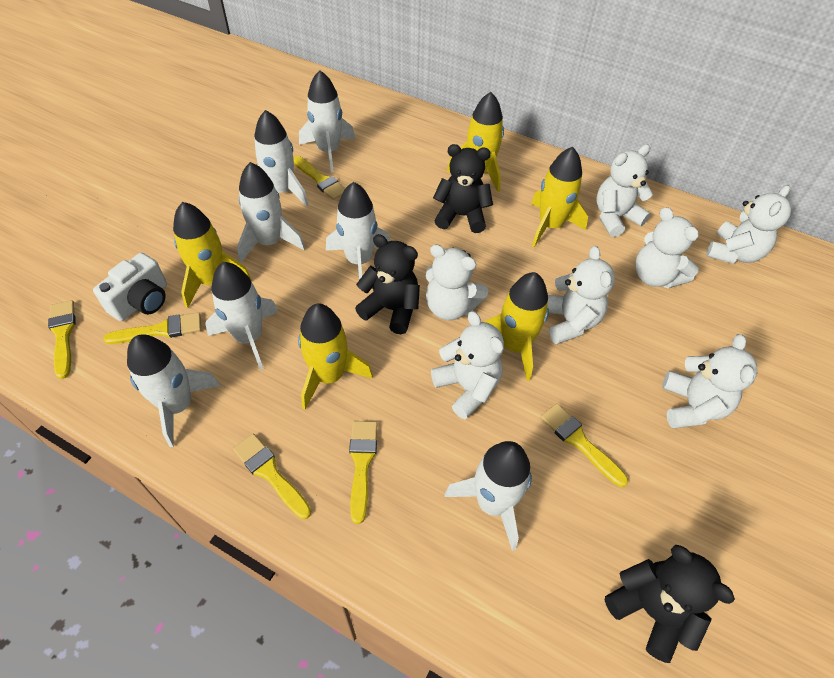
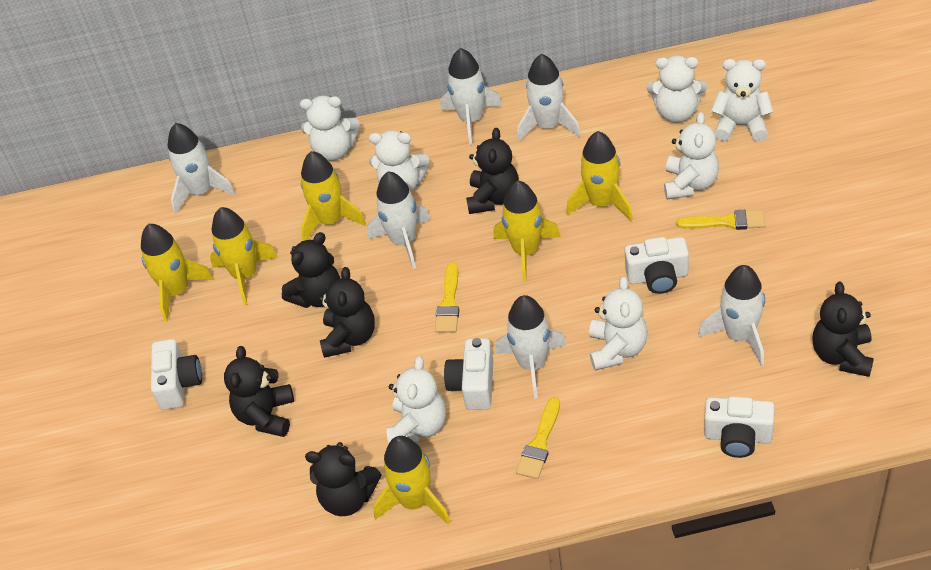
black teddy bear: [355,234,420,334] [433,144,493,233] [605,545,735,663] = 3 -> [224,346,294,437] [282,232,340,308] [305,442,382,516] [319,267,375,358] [466,128,519,214] [812,282,874,377] = 6
white camera: [93,253,167,321] = 1 -> [151,339,202,410] [444,338,493,410] [625,237,689,294] [704,396,775,458] = 4
white rocket: [127,334,221,447] [205,262,278,370] [237,162,305,262] [254,110,309,206] [299,70,355,172] [326,182,390,280] [444,441,532,551] = 7 -> [168,123,235,214] [367,171,431,269] [440,48,502,145] [495,295,567,399] [517,54,581,142] [698,265,765,366] = 6
yellow brush: [48,300,76,379] [104,312,201,344] [233,433,312,519] [293,156,345,200] [349,421,378,524] [540,403,628,487] = 6 -> [435,262,459,333] [516,397,560,479] [676,210,765,230] = 3
yellow rocket: [173,202,252,308] [298,303,373,409] [447,92,504,192] [484,272,549,381] [531,147,588,247] = 5 -> [141,224,214,321] [210,207,278,305] [301,151,366,241] [373,436,450,525] [493,181,561,281] [566,131,633,221] = 6

